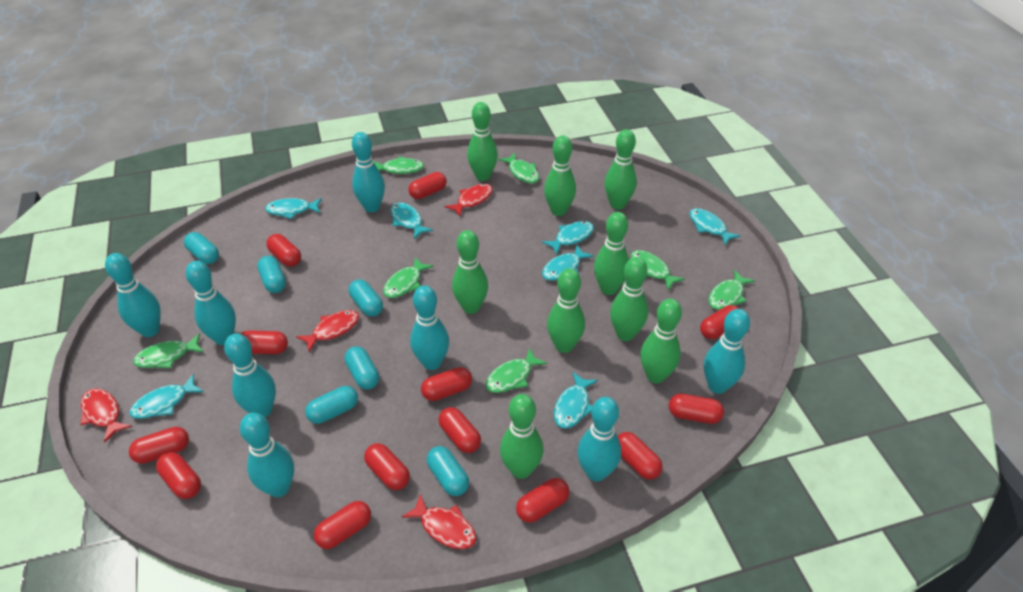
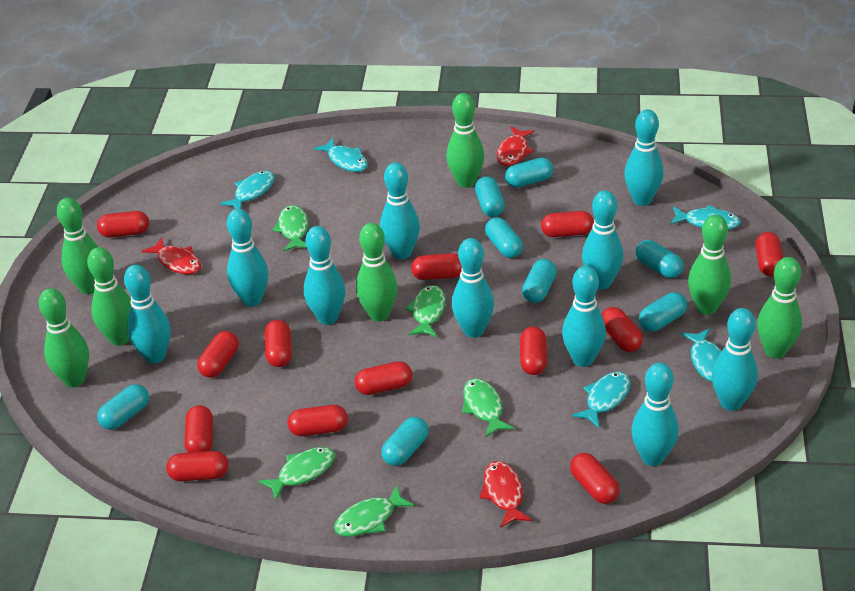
green bowling pin: [452,230,488,314] [467,102,498,181] [500,394,543,479] [544,135,576,216] [547,268,585,353] [594,212,629,295] [605,129,637,210] [610,257,648,341] [640,299,682,383] = 9 -> [39,288,89,388] [57,198,98,294] [87,247,131,346] [356,223,398,321] [446,93,484,188] [688,214,731,315] [757,257,802,359] = 7
green fish: [133,333,204,368] [374,156,424,174] [383,257,434,298] [486,348,547,393] [498,153,539,183] [631,250,685,290] [708,270,755,310] = 7 -> [258,447,335,500] [272,205,308,251] [334,485,415,537] [405,285,446,337] [462,378,514,438] = 5
red fish: [80,389,132,443] [296,310,359,352] [402,494,476,549] [444,184,493,217] = 4 -> [142,237,201,275] [479,461,532,528] [497,127,535,166] = 3
turquoise bowling pin: [105,253,161,337] [186,261,236,345] [224,333,276,417] [240,413,294,497] [352,132,385,212] [410,285,449,370] [577,397,621,482] [704,309,750,394] = 8 -> [124,265,171,363] [227,208,268,306] [304,226,345,325] [380,162,420,259] [452,238,494,338] [562,266,606,367] [582,190,623,289] [624,109,663,206] [631,362,679,466] [712,308,758,411] = 10
turquoise capsule: [184,232,219,264] [257,256,286,293] [305,386,358,424] [344,346,379,389] [349,279,383,317] [427,446,469,496] = 6 -> [97,384,149,430] [381,417,429,466] [475,176,505,217] [485,217,523,258] [505,158,553,188] [522,259,556,303] [636,240,683,278] [639,292,687,332] = 8
turquoise fish: [130,374,204,419] [265,198,322,219] [391,202,433,239] [542,221,594,255] [542,245,594,281] [554,372,598,429] [689,208,741,245] = 7 -> [220,171,275,209] [314,138,368,172] [572,371,630,428] [670,205,741,230] [681,328,722,382] = 5

